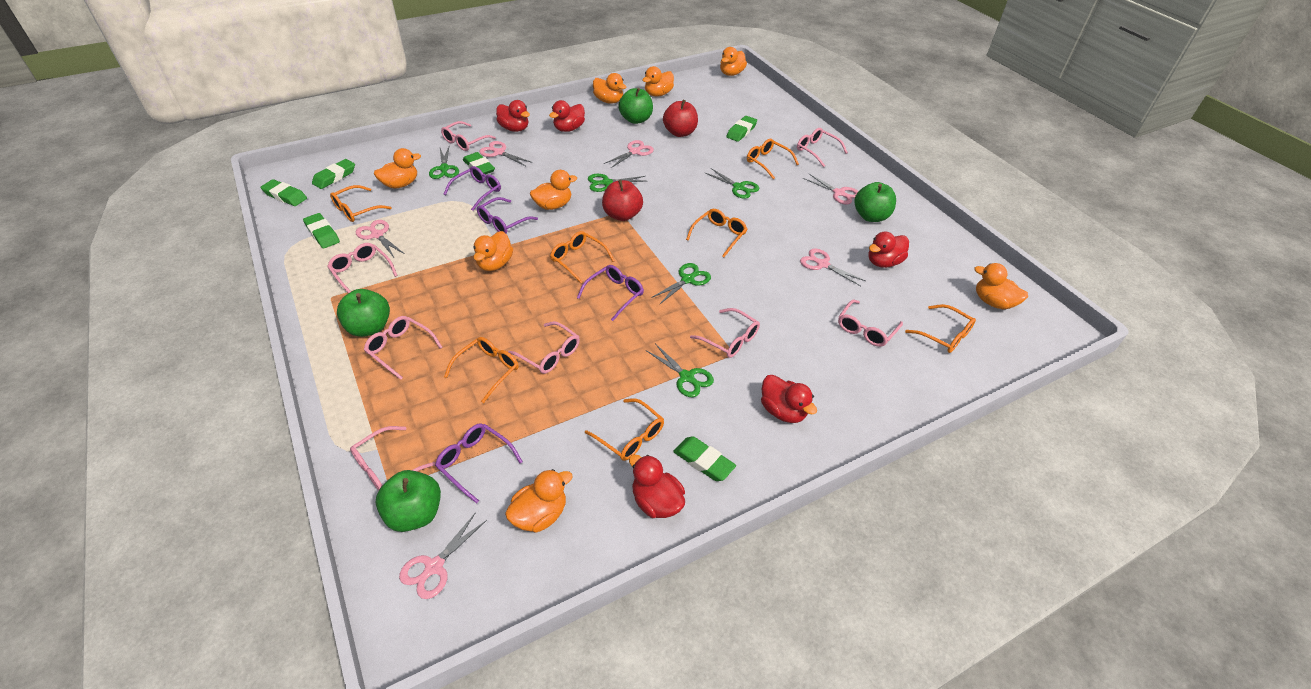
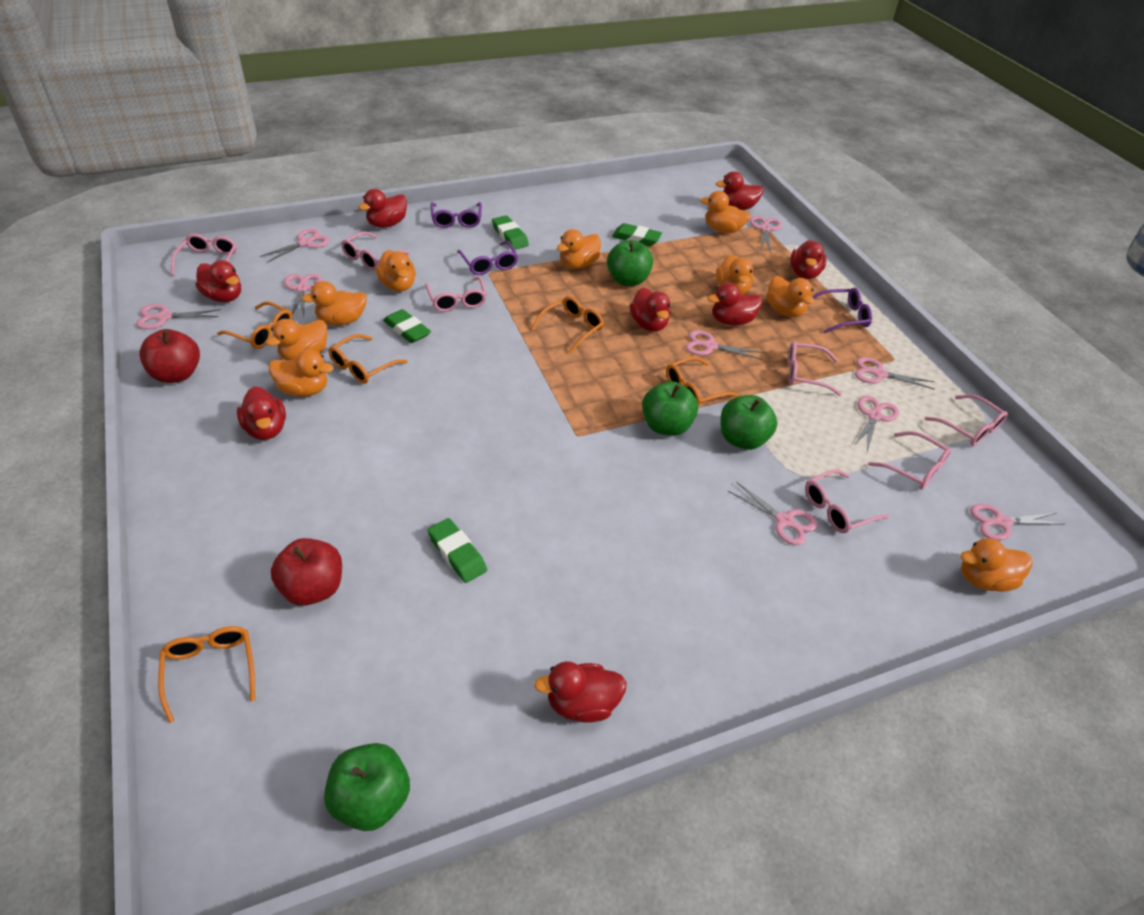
green eraser: [260,179,307,206] [303,213,340,249] [312,159,355,189] [463,152,495,174] [673,436,736,481] [726,116,757,142] = 6 -> [383,309,431,343] [428,518,487,583] [492,215,529,250] [612,223,662,246] = 4
green scissors: [429,147,459,179] [588,174,645,192] [646,344,714,397] [651,263,711,305] [705,168,759,199] = 5 -> none = 0
orange duck: [374,148,421,189] [473,231,513,271] [505,469,573,533] [530,170,577,210] [593,73,626,104] [643,66,674,97] [720,47,747,76] [974,263,1028,310] = 8 -> [266,319,327,360] [269,349,334,397] [302,281,367,325] [376,250,416,292] [557,229,601,269] [700,191,751,233] [716,255,754,295] [766,276,814,317] [961,538,1033,592] = 9
orange glasses: [330,185,392,222] [444,337,519,403] [550,231,615,283] [585,398,664,461] [686,209,747,257] [747,139,799,179] [905,304,976,353] = 7 -> [158,626,255,723] [217,301,293,349] [328,334,407,384] [532,296,604,353] [666,357,739,406] = 5
pink glasses: [327,243,398,293] [350,426,436,491] [364,316,442,380] [441,121,496,151] [508,321,580,374] [690,308,760,358] [797,128,848,167] [838,300,903,347] = 8 -> [171,234,237,276] [341,232,410,270] [425,277,487,312] [788,342,842,396] [805,469,889,533] [868,431,951,490] [925,394,1008,446] = 7
pink scissors: [356,220,405,257] [399,512,487,599] [479,141,532,166] [604,140,654,168] [800,249,866,286] [803,173,859,205] = 6 -> [136,304,221,329] [259,229,330,263] [284,273,322,318] [686,330,763,360] [728,482,818,545] [750,216,782,252] [853,395,899,452] [855,357,935,390] [970,504,1064,540] = 9
purple glasses: [435,423,523,504] [444,166,501,211] [477,197,538,234] [577,265,644,321] = 4 -> [430,202,482,228] [457,241,518,275] [813,288,872,334] = 3
red duck: [496,100,530,132] [549,100,585,132] [629,454,685,518] [761,375,817,423] [868,231,909,268] = 5 -> [195,260,241,302] [237,387,286,440] [359,189,407,228] [534,661,627,723] [630,287,670,332] [707,283,762,325] [716,171,763,210] [790,240,827,279] = 8

